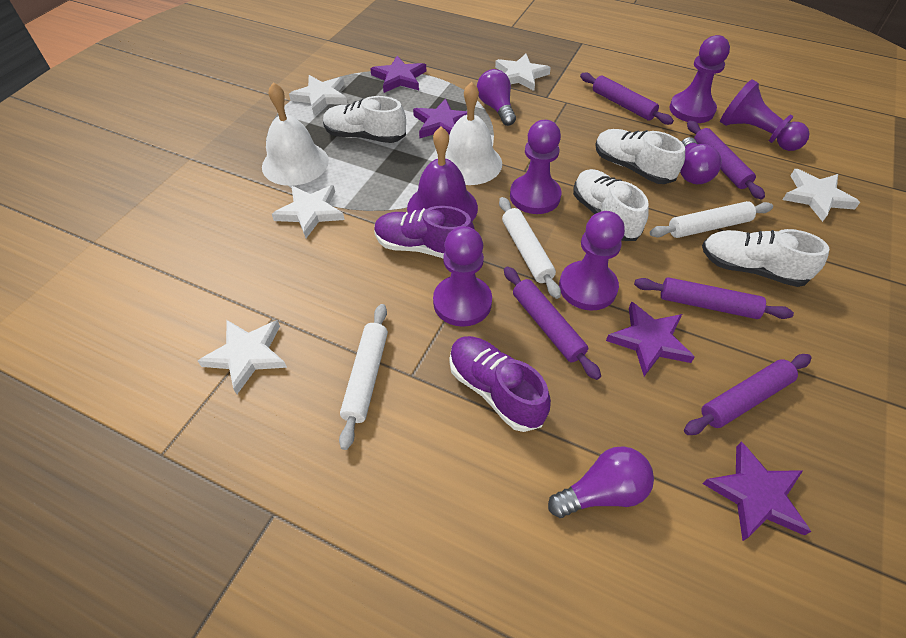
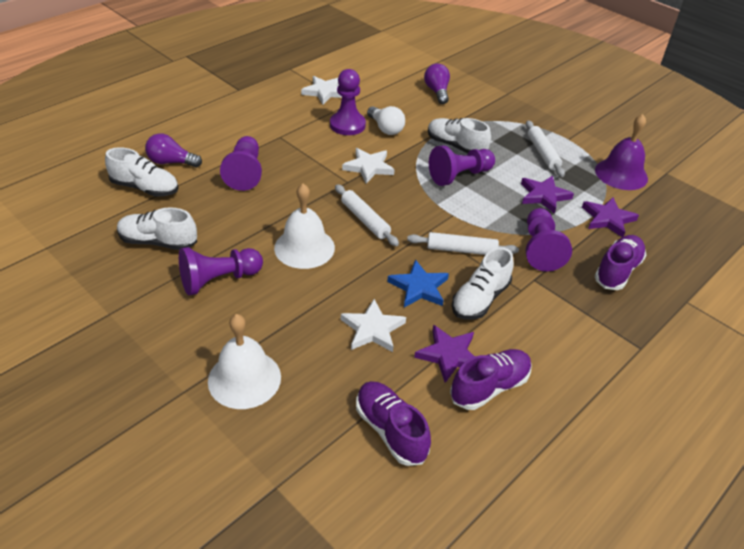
blue star: none = 0 -> [387,260,449,307] = 1
purple light bulb: [477,69,516,126] [548,446,654,518] [680,137,721,184] = 3 -> [145,133,202,167] [424,63,450,104] = 2
purple rolling pin: [504,267,601,380] [580,72,674,125] [634,277,794,319] [684,354,812,435] [687,121,765,199] = 5 -> none = 0
purple shoe: [374,206,475,258] [449,336,551,432] = 2 -> [356,381,431,466] [450,349,532,410] [595,235,646,290] = 3
purple star: [370,56,426,93] [413,98,467,138] [606,302,695,376] [703,441,811,541] = 4 -> [414,325,475,383] [521,175,574,214] [582,197,639,237] = 3
white light bulb: none = 0 -> [367,106,405,135] = 1
white star: [198,320,287,394] [272,185,345,238] [289,75,348,115] [495,54,551,91] [783,169,860,222] = 5 -> [301,76,342,104] [341,299,406,352] [342,148,395,184] = 3

